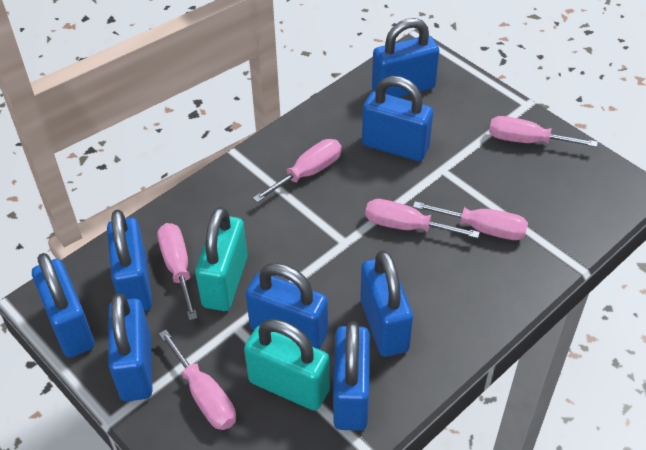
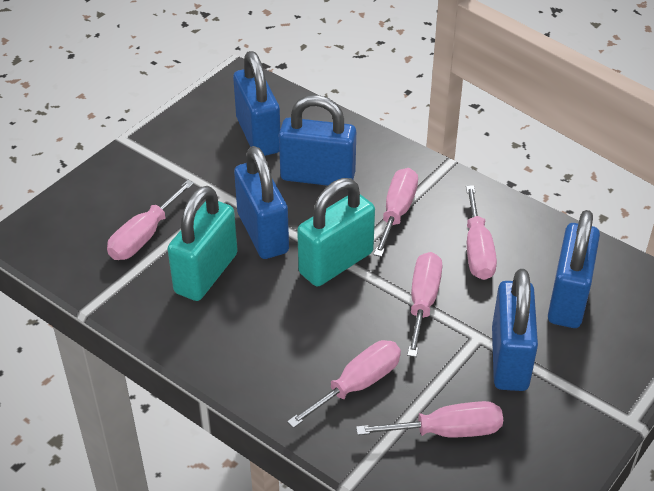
blue padlock: [32,253,95,358] [107,210,152,311] [108,293,153,401] [246,263,328,349] [333,321,370,431] [360,250,413,357] [362,76,433,161] [372,18,439,97] = 8 -> [233,51,280,156] [234,146,289,259] [279,95,356,186] [492,269,538,391] [548,210,600,328] = 5

